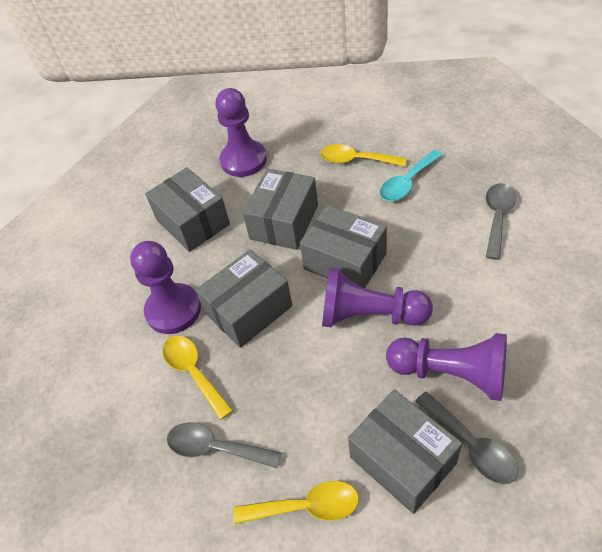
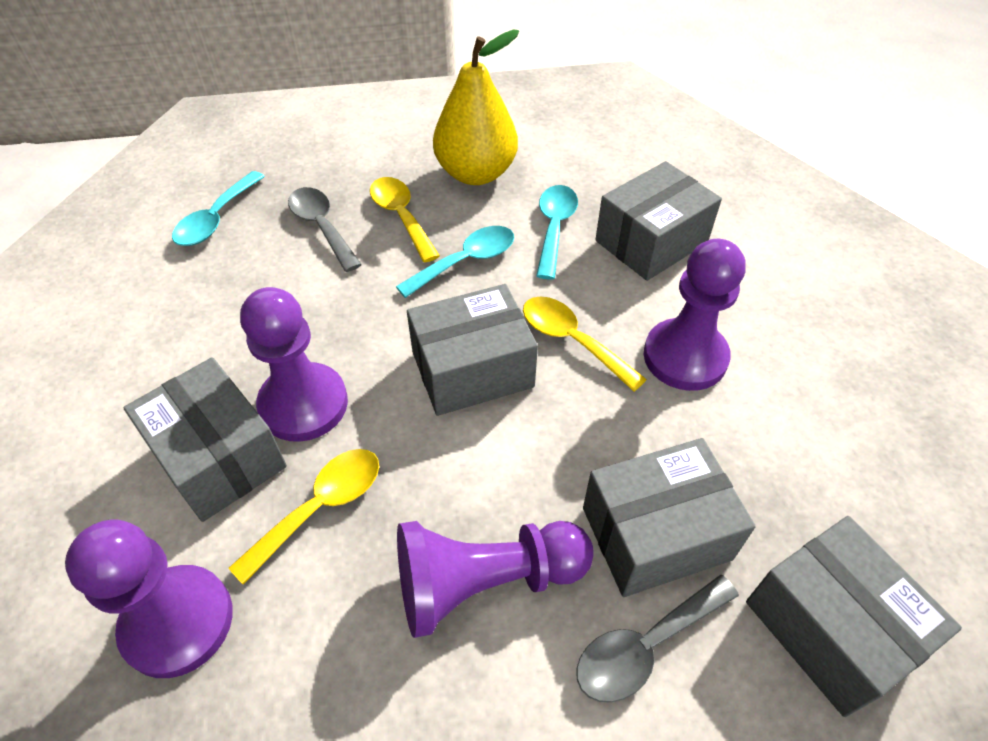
grey spoon: [167,422,281,468] [416,391,518,484] [486,183,516,260] = 3 -> [288,187,362,272] [576,575,739,703] = 2
turquoise spoon: [380,150,443,201] = 1 -> [172,171,265,246] [396,226,514,298] [536,185,578,279] = 3
yellow pear: none = 0 -> [433,30,519,185] = 1

